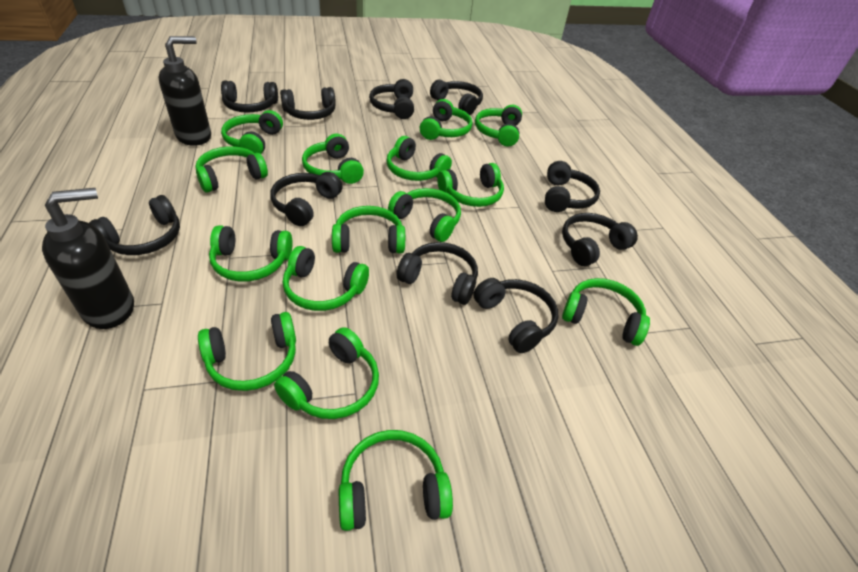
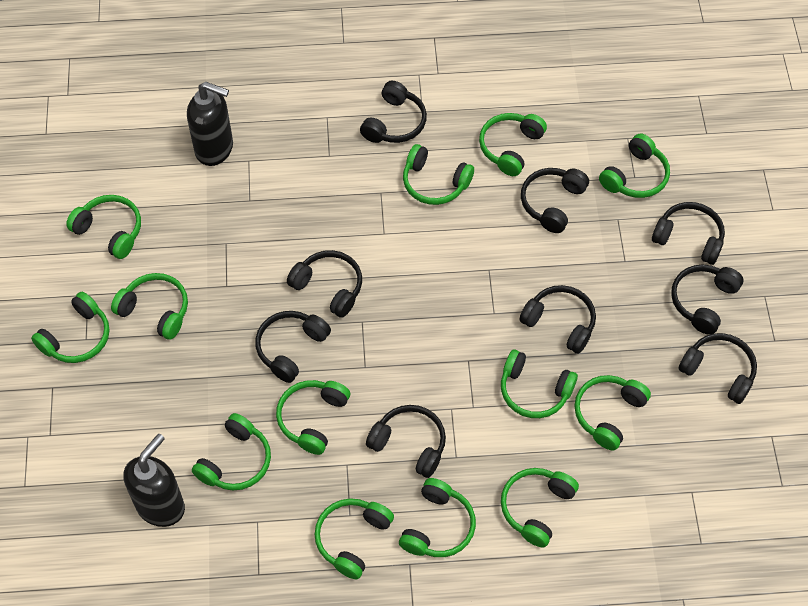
black headphones: [89,195,180,255] [221,81,278,113] [270,172,342,226] [280,87,336,120] [369,79,414,119] [397,242,478,305] [430,79,483,115] [473,278,558,353] [545,161,600,212] [562,213,638,266] = 10 -> [255,311,331,383] [287,250,362,318] [360,81,427,143] [366,405,446,478] [519,285,596,354] [521,168,589,233] [652,202,725,265] [671,264,743,335] [678,333,757,404] = 9
green headphones: [195,146,268,193] [198,312,296,391] [209,225,293,282] [221,110,283,154] [274,327,379,419] [283,246,369,311] [302,134,364,184] [332,206,405,253] [339,430,453,531] [386,136,452,181] [388,188,461,242] [420,99,472,140] [437,163,504,207] [475,105,522,146] [562,278,650,346] = 15 -> [31,292,110,363] [66,195,141,259] [111,273,188,340] [192,413,271,491] [276,380,350,455] [314,498,394,579] [399,478,476,557] [403,144,474,205] [479,113,547,176] [501,349,578,418] [501,468,579,547] [574,375,651,451] [599,133,670,198] = 13

